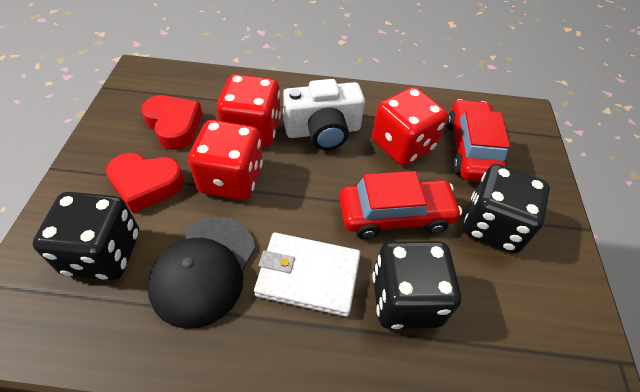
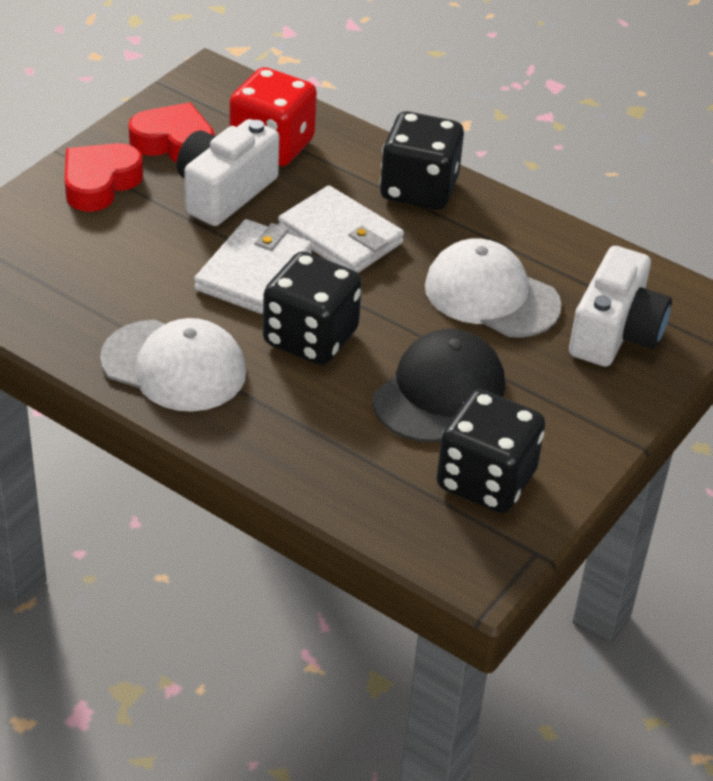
red car: [339,171,462,239] [446,99,510,181] = 2 -> none = 0
red dice: [188,120,263,200] [217,74,281,147] [372,87,448,166] = 3 -> [230,67,317,166] = 1
white camera: [283,79,365,150] = 1 -> [177,119,279,226] [569,246,672,367] = 2
white cap: none = 0 -> [100,318,246,412] [425,239,562,338] = 2
white wallet: [254,233,361,317] = 1 -> [194,219,312,314] [278,185,404,273] = 2

